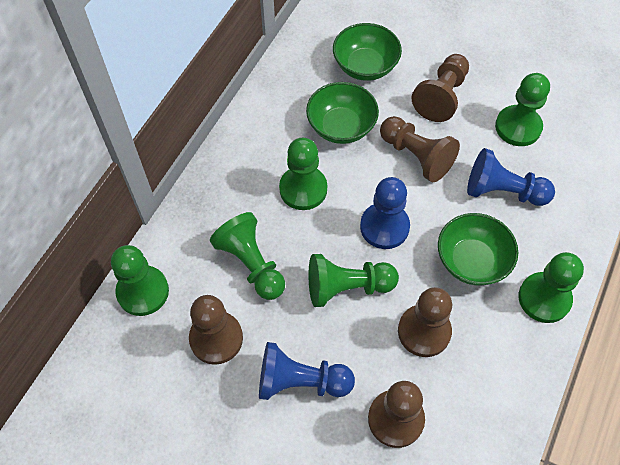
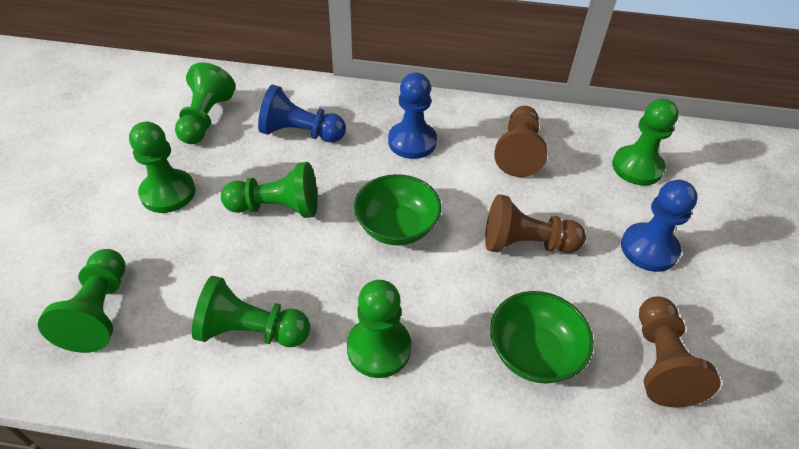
brown pawn: [189,295,243,365] [368,381,425,448] [380,116,460,182] [398,287,452,357] [412,54,469,122] = 5 -> [485,194,586,253] [494,106,547,177] [639,296,721,408] = 3
green bowl: [306,82,379,144] [333,23,402,81] [438,213,518,286] = 3 -> [354,174,442,245] [490,291,594,383] = 2
green pawn: [111,245,169,316] [210,212,285,300] [279,138,327,210] [308,254,399,307] [495,73,550,146] [518,252,584,323] = 6 -> [38,249,125,353] [129,121,195,213] [175,62,235,144] [192,276,310,347] [221,162,318,218] [347,280,411,378] [612,99,679,185] = 7

